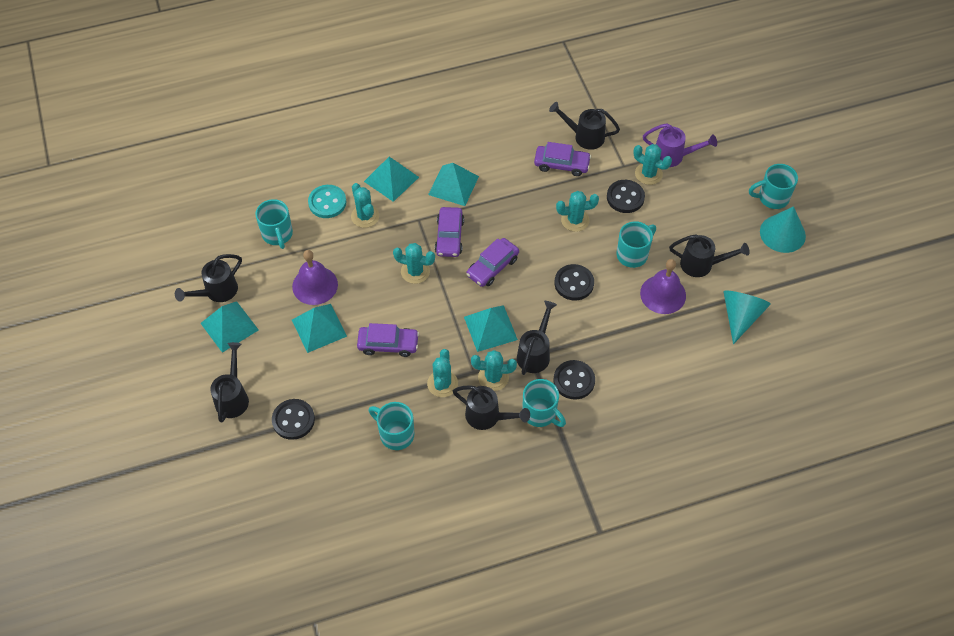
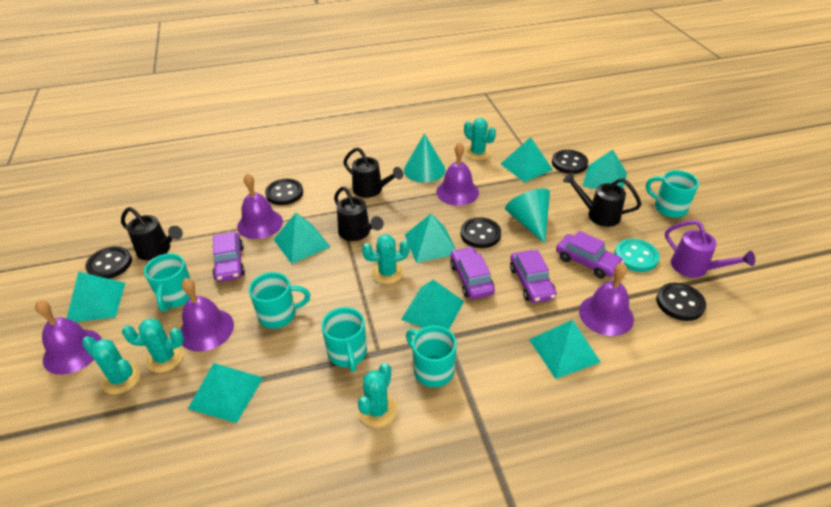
black button: [272,399,315,440] [553,360,595,400] [554,264,594,300] [607,180,645,213] = 4 -> [85,246,132,279] [265,179,303,205] [461,217,501,248] [552,150,588,174] [656,283,706,321] = 5
black watering can: [175,254,242,302] [210,342,249,423] [453,385,530,430] [517,301,557,375] [549,102,620,150] [669,234,750,277] = 6 -> [121,207,183,261] [334,187,384,241] [343,147,403,198] [563,172,641,227] = 4
purple bell: [292,250,338,305] [640,259,686,314] = 2 -> [35,300,102,375] [180,278,234,352] [237,173,283,239] [436,142,479,206] [579,263,634,336] = 5
turquoise cactus: [351,183,379,228] [393,243,435,284] [427,349,458,397] [471,350,517,391] [556,191,599,232] [633,144,672,185] = 6 -> [82,336,141,395] [122,318,184,373] [358,363,397,427] [362,234,410,284] [464,118,496,160] = 5
turquoise pyramid: [201,301,259,353] [292,304,347,353] [364,157,419,202] [428,163,479,206] [464,305,518,352] = 5 -> [67,272,125,322] [188,363,263,423] [274,213,331,264] [401,280,464,330] [405,214,456,263] [501,137,553,182] [529,320,601,379] [583,149,627,189] = 8

